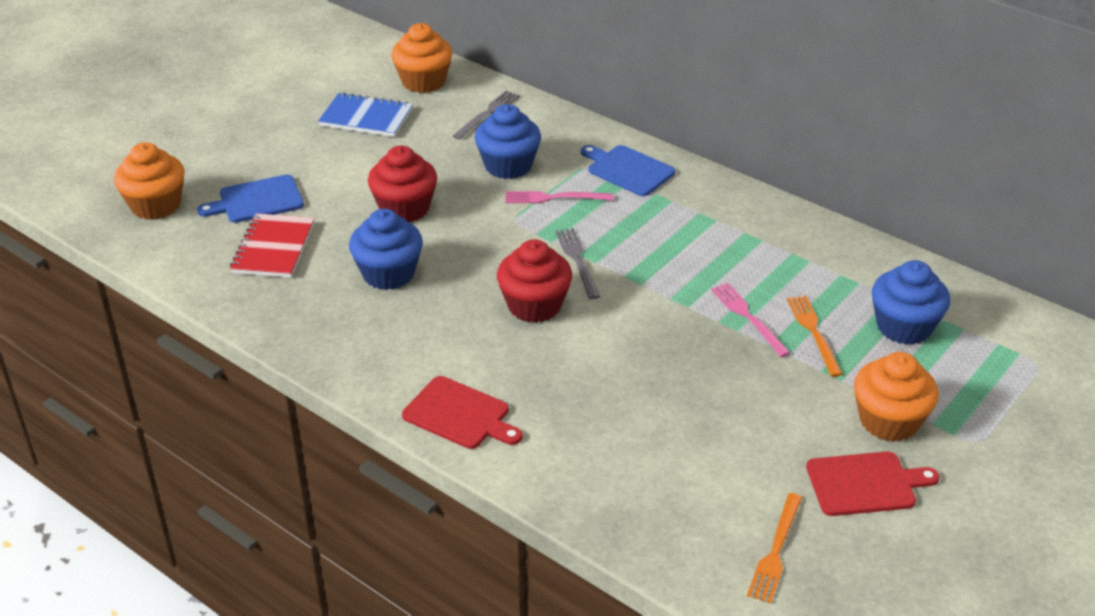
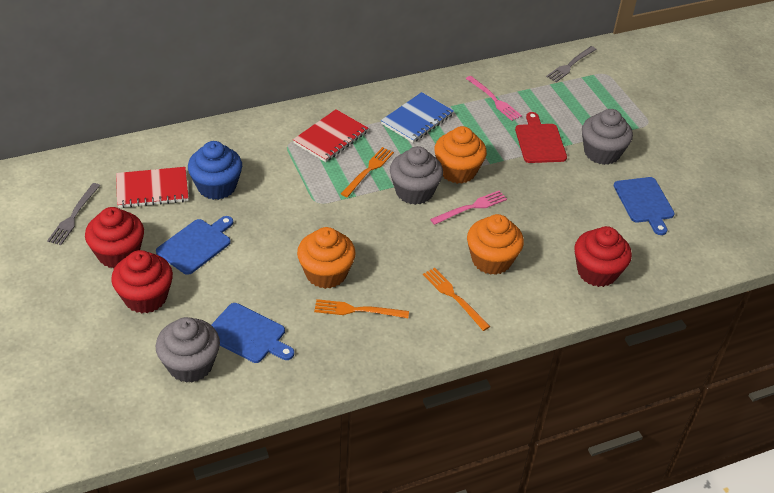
blue cupcake: [349,209,423,290] [475,104,541,179] [872,260,950,345] = 3 -> [188,141,242,200] = 1
blue cutting board: [197,175,304,223] [581,145,675,196] = 2 -> [156,216,233,275] [211,303,294,363] [614,177,675,235] = 3
grey cupcake: none = 0 -> [156,317,220,383] [390,146,443,205] [582,109,633,165] = 3
orange fork: [747,493,802,603] [787,296,843,377] = 2 -> [314,299,409,318] [341,147,394,197] [423,268,490,331] = 3
red cupcake: [368,146,437,222] [497,239,572,323] = 2 -> [85,207,144,269] [111,250,173,313] [574,226,632,287] = 3
red cutting board: [402,376,522,449] [806,452,940,516] = 2 -> [515,112,567,163] = 1
red notebook: [230,213,314,278] = 1 -> [116,167,189,208] [293,109,368,162] = 2

